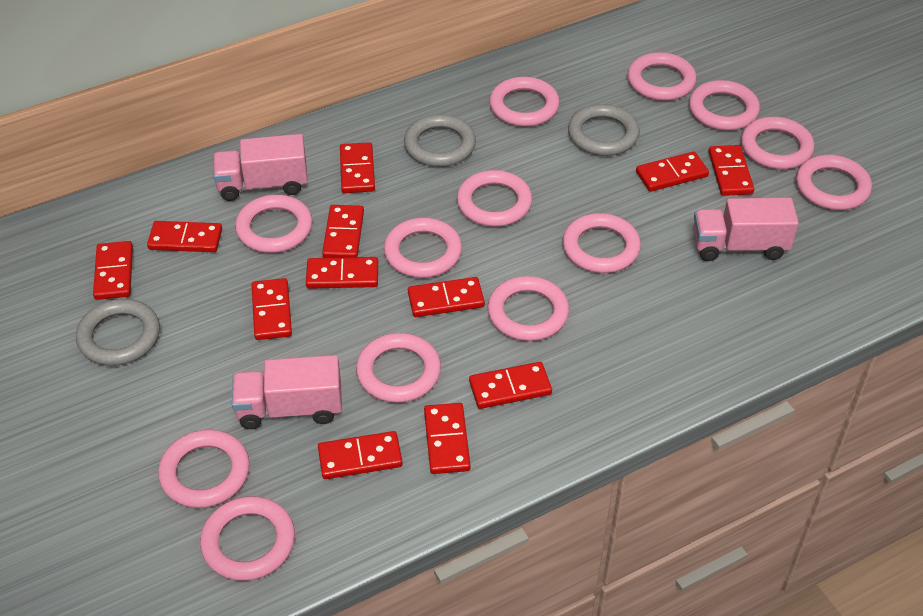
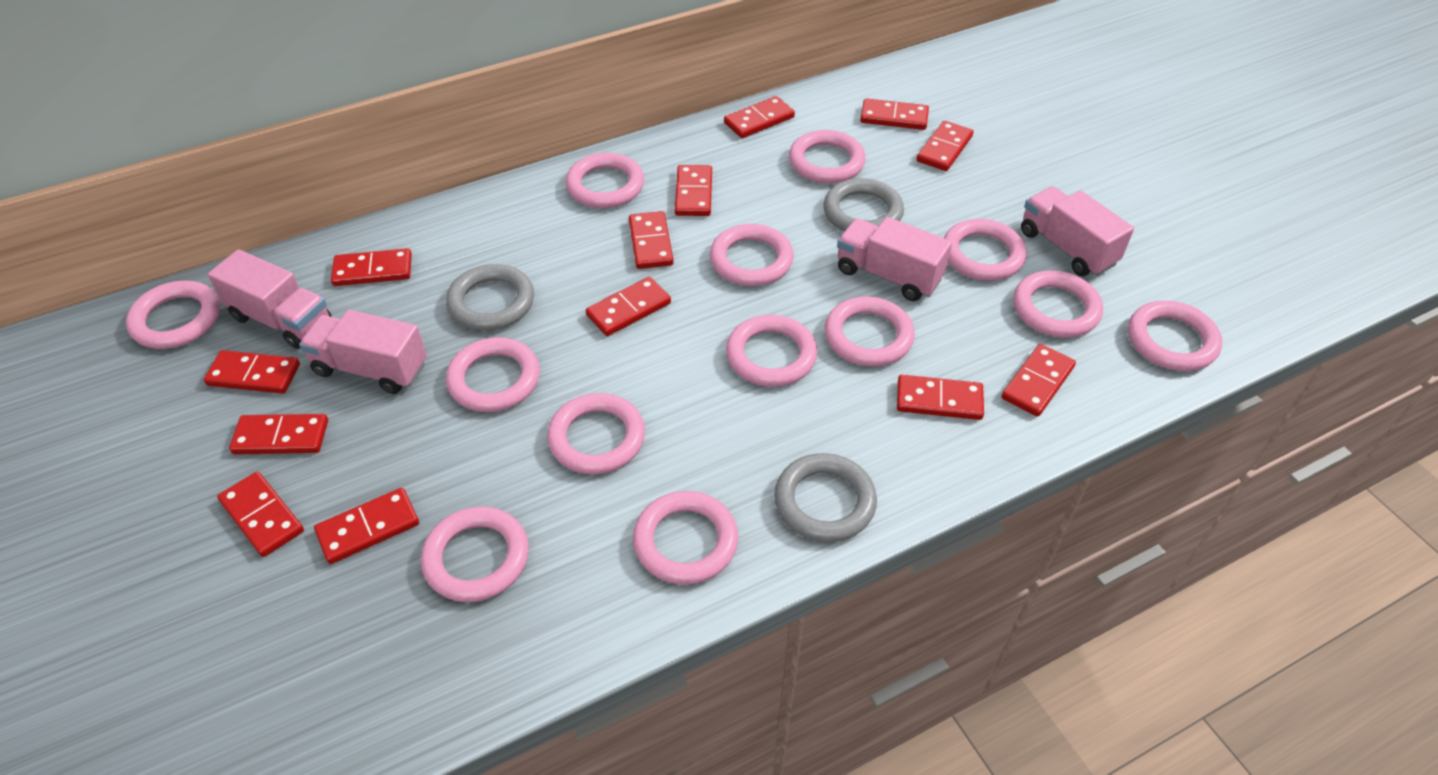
pink truck: [213,134,308,201] [232,355,342,429] [693,198,799,261] = 3 -> [208,249,332,349] [299,310,427,394] [837,217,952,301] [1021,186,1134,276] = 4
red domino: [93,241,133,300] [147,221,222,252] [251,278,292,340] [306,257,378,289] [318,431,403,479] [322,205,364,258] [340,142,375,193] [408,277,485,317] [424,403,471,474] [469,362,552,409] [636,151,709,192] [708,145,754,196] = 12 -> [204,350,300,394] [217,472,304,557] [229,414,328,454] [314,488,419,564] [331,248,412,286] [586,277,671,336] [629,211,674,269] [675,165,712,216] [724,96,795,138] [860,98,929,130] [897,375,984,420] [917,121,973,171] [1001,344,1076,417] = 13

